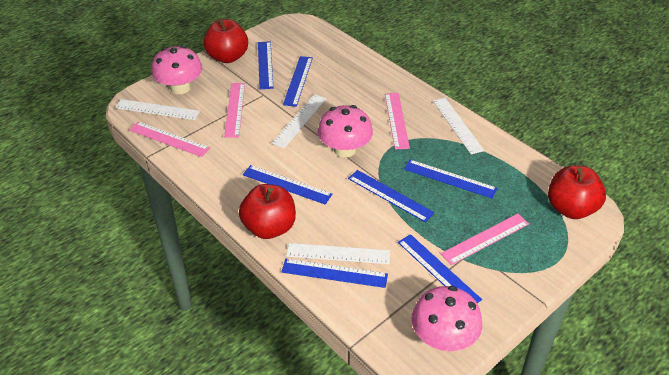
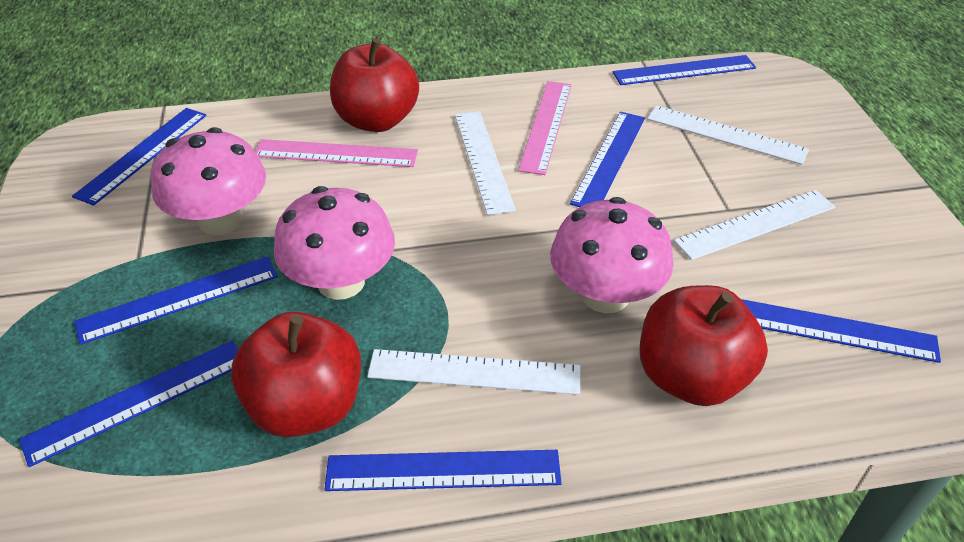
pink ruler: [129,122,210,157] [224,83,245,138] [385,93,410,149] [440,214,529,265] = 4 -> [255,139,418,167] [518,81,572,175] = 2

